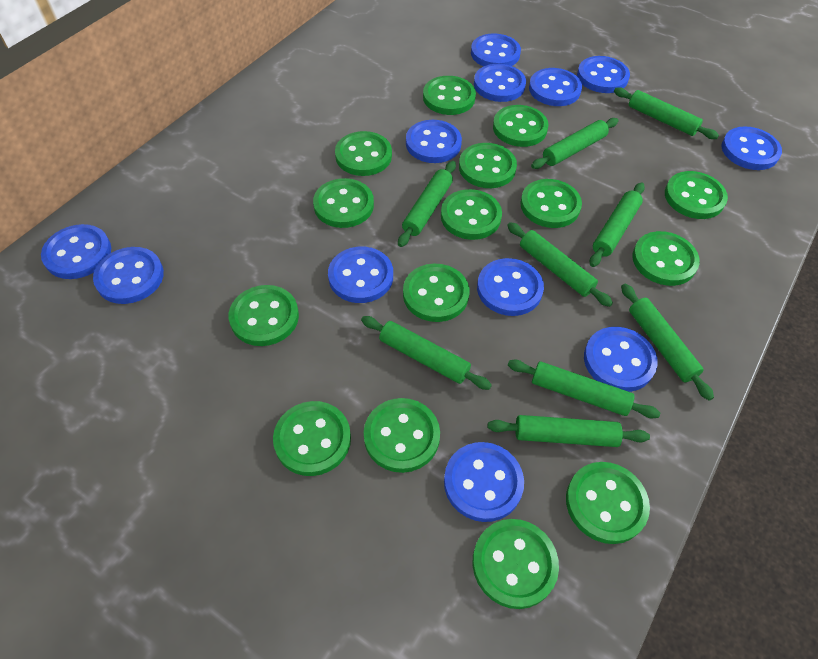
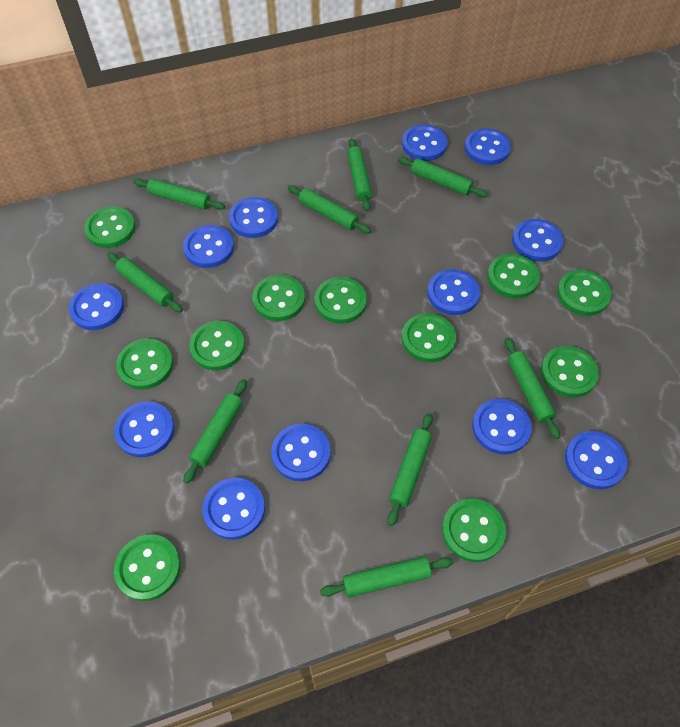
green button: [229,285,299,346] [273,401,351,476] [313,178,374,228] [335,131,392,176] [364,398,440,473] [403,264,469,322] [423,76,476,115] [441,189,502,240] [459,143,517,188] [472,519,559,609] [493,105,549,147] [520,179,582,228] [566,462,650,544] [632,231,700,286] [665,171,728,219] = 15 -> [84,206,136,248] [114,534,181,601] [116,338,173,390] [189,321,245,370] [252,275,305,321] [315,277,367,324] [402,313,456,362] [442,499,506,562] [487,254,540,299] [541,346,599,397] [557,270,612,316] = 11

